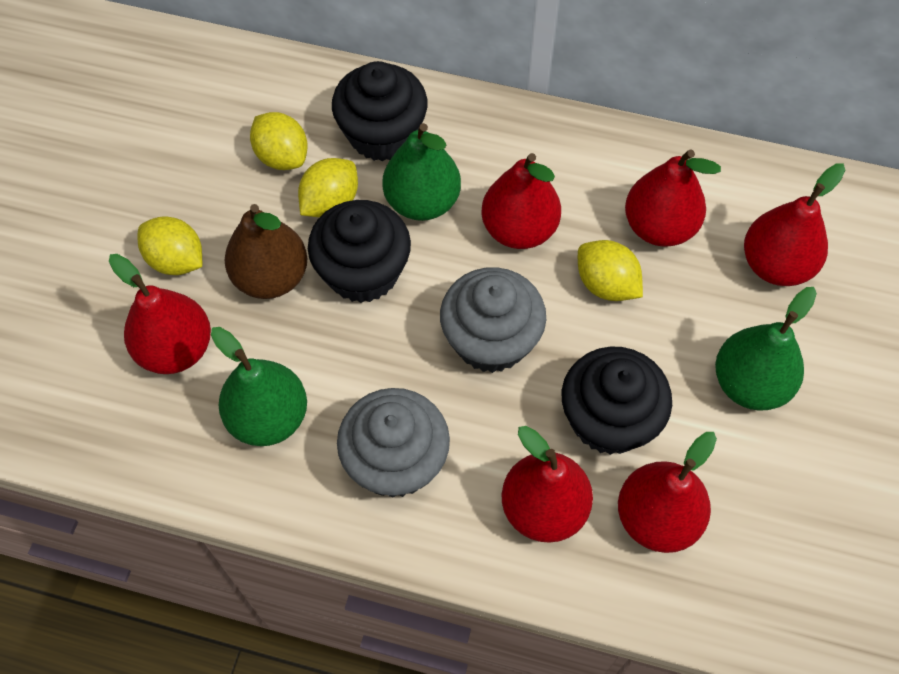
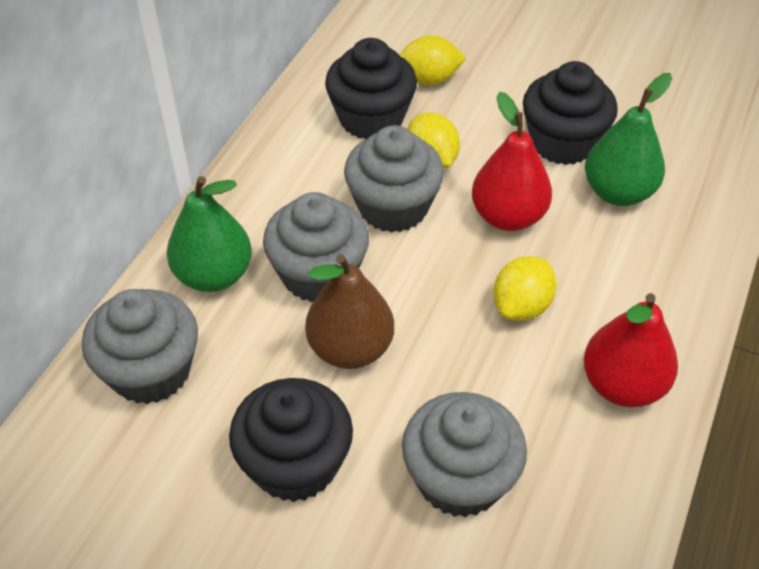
green pear: [211,327,307,446] [383,123,461,221] [715,287,817,411] = 3 -> [167,176,252,292] [585,73,672,206] = 2
grey cupcake: [337,388,450,498] [440,267,546,373] = 2 -> [82,289,198,404] [263,192,369,302] [344,125,444,233] [402,392,527,518] = 4
red pear: [109,254,211,374] [481,153,561,249] [501,426,593,543] [618,432,717,553] [625,149,721,247] [744,163,845,286] = 6 -> [472,92,552,231] [584,293,678,407] = 2
yellow lemon: [137,216,202,275] [250,112,308,170] [298,158,358,217] [578,240,643,301] = 4 -> [400,35,466,85] [407,112,460,168] [493,256,557,321] = 3

